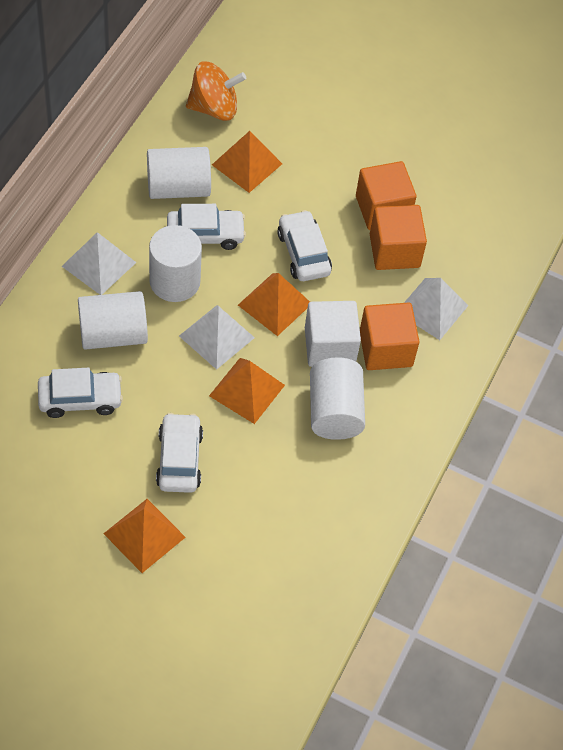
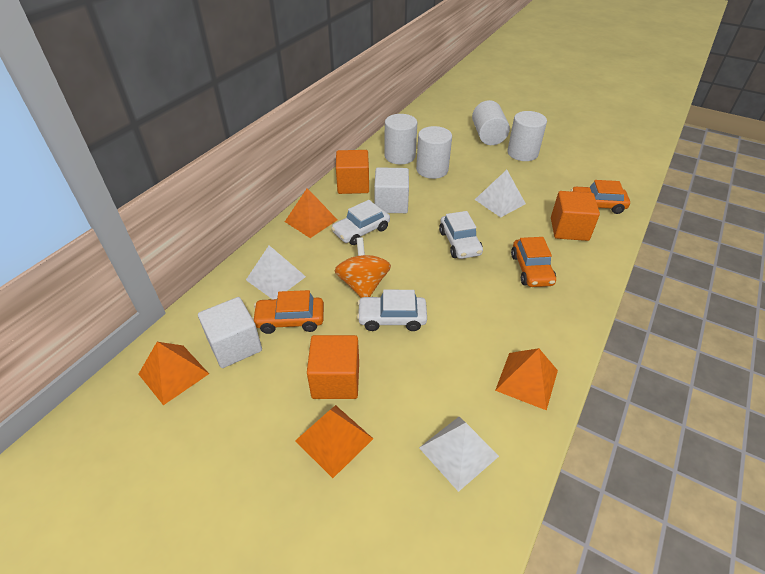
orange car: none = 0 -> [252,290,324,334] [511,237,556,287] [571,180,630,214] = 3
white car: [38,368,123,418] [156,413,203,493] [167,204,246,250] [277,210,332,281] = 4 -> [331,200,390,245] [357,290,427,331] [439,211,483,259] = 3
white cube: [305,301,361,367] = 1 -> [198,297,262,368] [374,167,409,213] = 2

